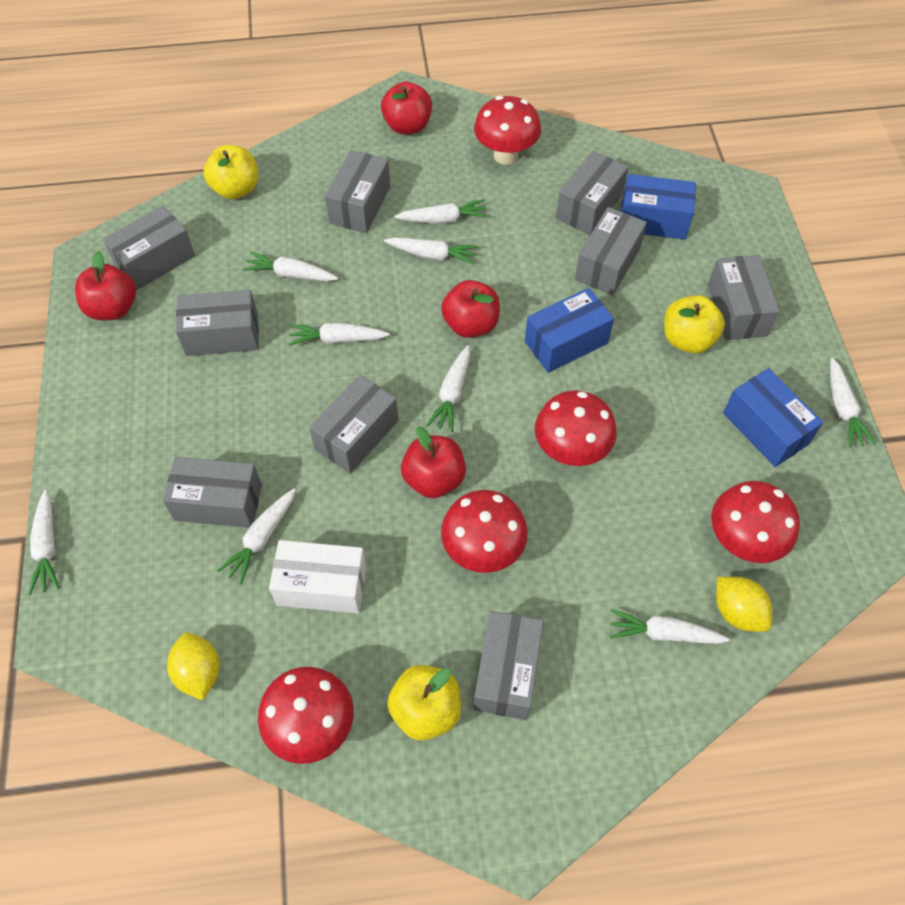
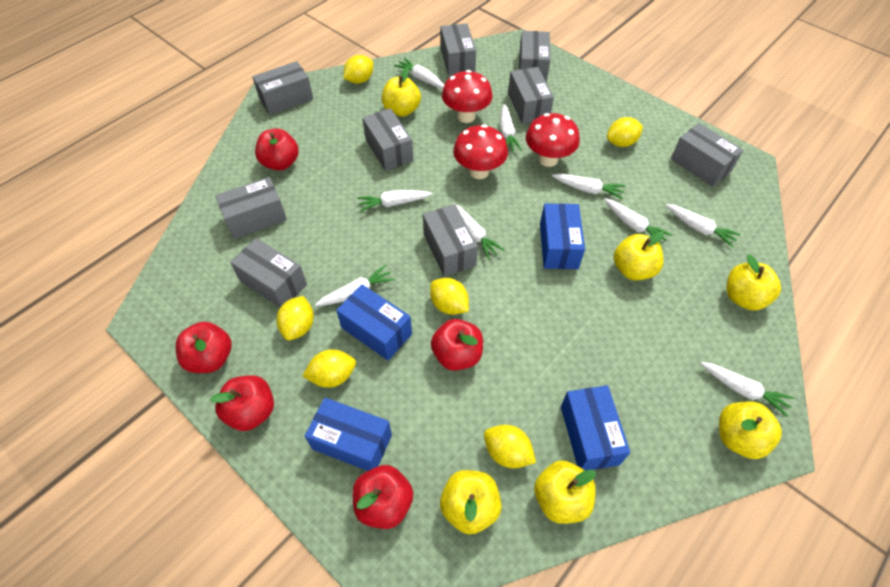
blue box: [525,288,614,373] [621,174,696,240] [723,368,823,467] = 3 -> [305,398,392,471] [336,284,412,361] [540,203,585,269] [561,385,630,471] = 4
red apple: [75,251,136,320] [381,82,432,135] [401,426,466,498] [441,280,500,338] = 4 -> [176,322,232,373] [210,375,274,431] [255,128,299,171] [353,465,413,529] [431,319,483,371] = 5
red mushroom: [258,667,354,764] [441,490,528,573] [474,96,541,165] [535,390,617,466] [712,481,800,563] = 5 -> [442,70,493,123] [453,124,508,179] [526,113,580,167] = 3
white box: [269,540,367,613] = 1 -> none = 0
yellow apple: [203,145,258,199] [387,665,461,741] [664,295,725,353] = 3 -> [382,67,421,117] [440,470,502,534] [534,460,596,524] [614,231,664,281] [719,401,782,459] [726,254,781,311] = 6
yellow lemon: [167,633,220,700] [716,577,772,632] = 2 -> [277,296,314,340] [303,349,356,388] [343,55,373,84] [430,278,469,315] [484,425,536,468] [607,117,643,147] = 6

